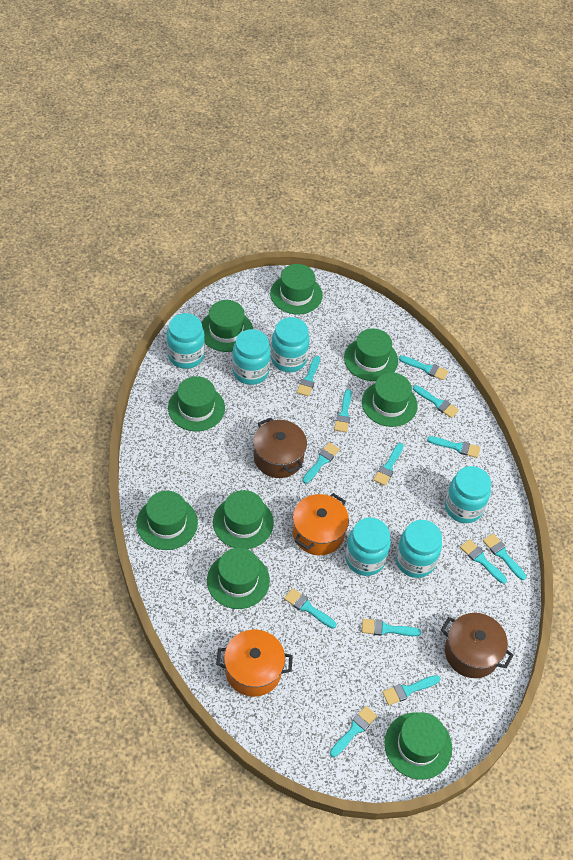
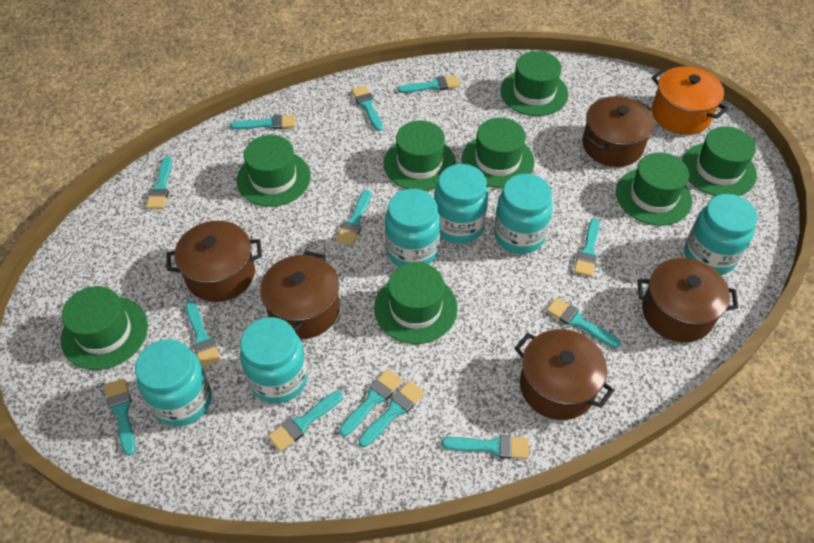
brown pot: [253,418,307,478] [441,613,513,678] = 2 -> [166,221,262,302] [260,251,340,339] [514,329,614,420] [582,96,654,167] [638,258,738,342] = 5
green hat: [136,491,198,550] [168,376,225,431] [201,300,253,352] [207,548,270,609] [213,490,274,549] [270,264,323,314] [344,328,398,381] [362,373,418,427] [384,712,452,780] = 9 -> [60,286,148,370] [237,135,311,207] [374,262,458,344] [383,120,456,191] [462,117,534,188] [500,51,568,116] [616,152,692,226] [682,126,757,196] = 8
orange pot: [216,630,293,697] [293,493,349,555] = 2 -> [651,67,728,135] = 1

